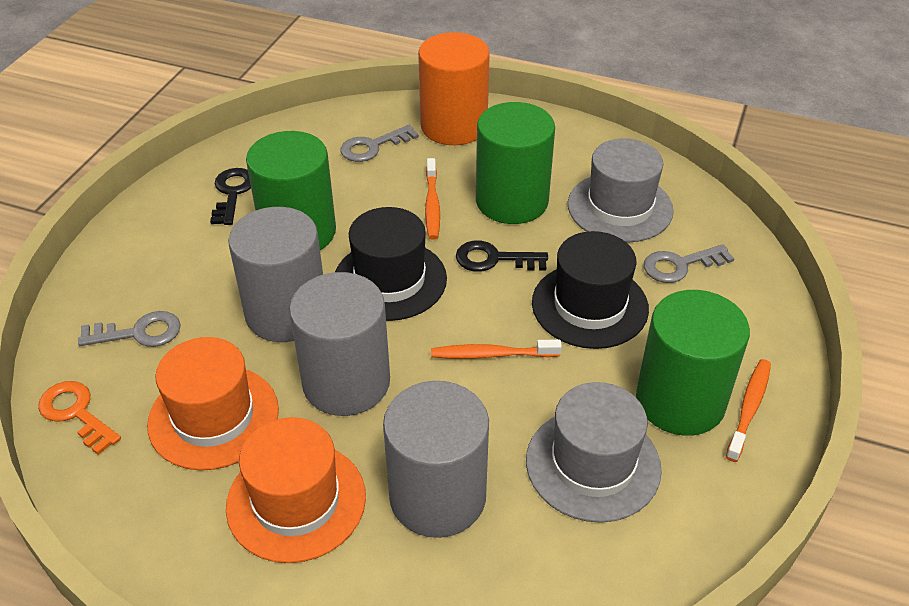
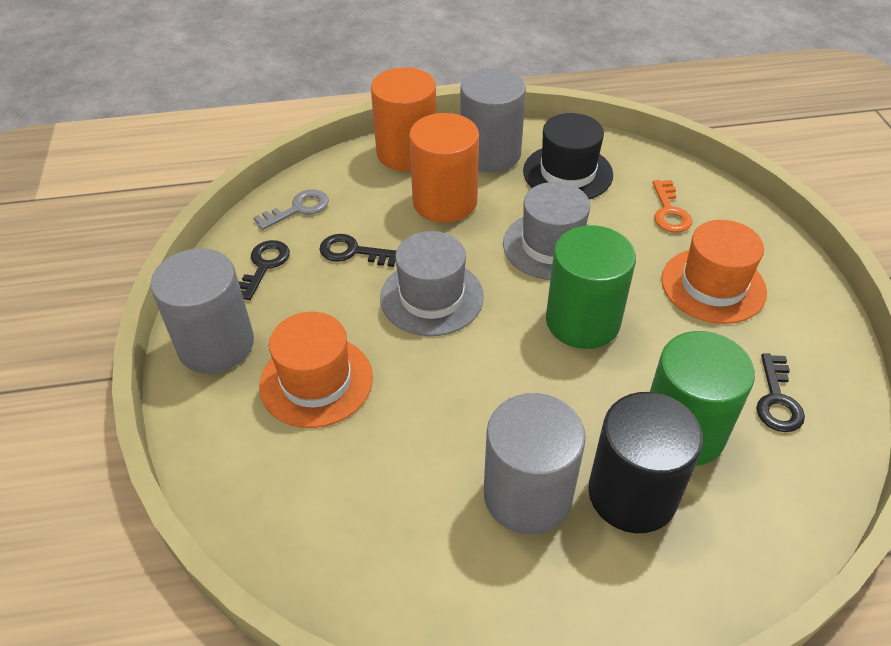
black cylinder: none = 0 -> [588,392,703,533] = 1
black hat: [335,207,447,321] [532,231,649,349] = 2 -> [523,113,613,199] = 1
black key: [210,168,251,225] [456,240,548,272] = 2 -> [239,240,290,300] [319,234,396,267] [756,353,805,432] = 3
green cylinder: [246,131,336,250] [476,102,555,224] [636,290,750,436] = 3 -> [546,225,636,349] [650,331,755,466] = 2
grey key: [78,311,181,347] [340,125,419,162] [644,244,734,283] = 3 -> [253,189,329,230] = 1
orange cylinder: [418,32,490,145] = 1 -> [371,67,437,171] [409,113,479,223] = 2
orange toothbrush: [425,158,440,239] [431,340,562,359] [726,359,771,462] = 3 -> none = 0

